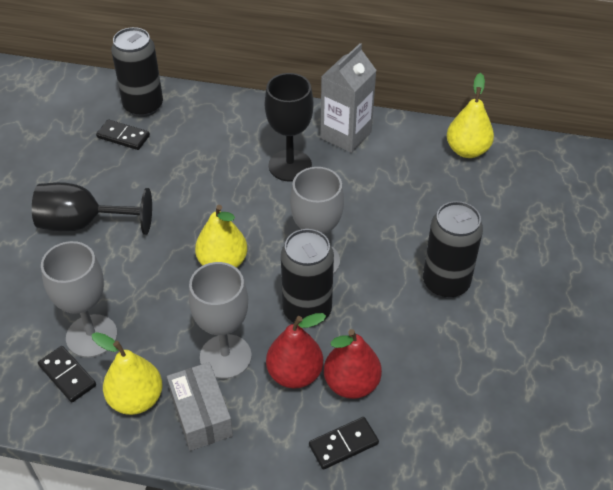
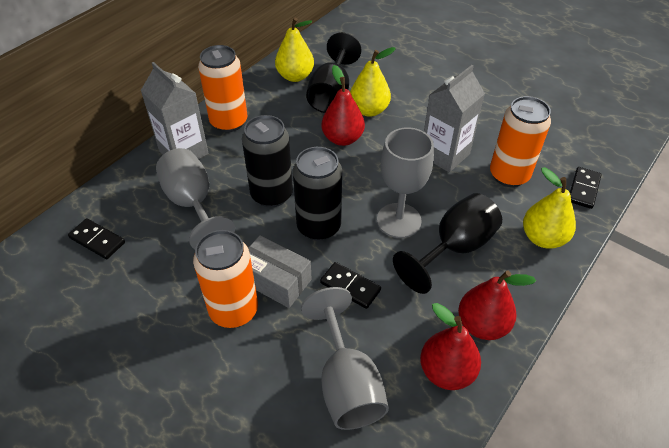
black can: [111,27,163,117] [281,229,334,323] [423,201,483,298] = 3 -> [242,115,293,207] [293,147,342,241] = 2
grey carton: [320,43,377,153] = 1 -> [140,62,209,159] [424,65,485,173] = 2
orange can: none = 0 -> [193,230,258,328] [198,45,247,132] [490,96,551,187] = 3
red pear: [266,313,326,388] [324,329,382,399] = 2 -> [322,65,365,146] [420,303,481,390] [458,271,536,340] = 3

